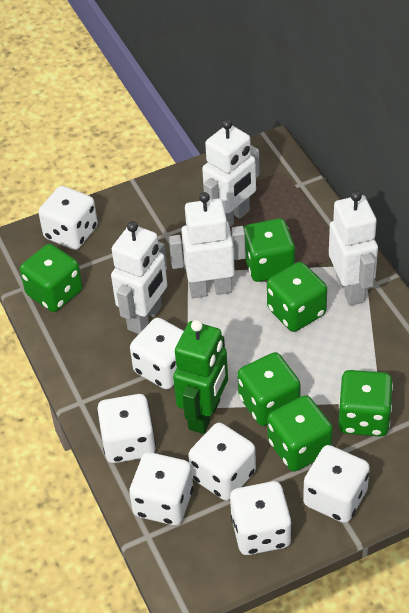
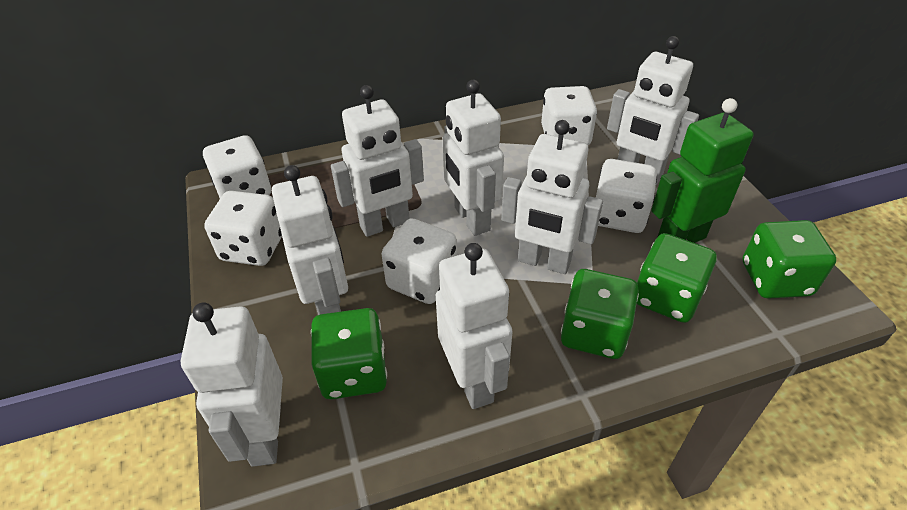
green dice: [20,244,83,312] [238,352,301,426] [244,218,295,282] [267,262,327,332] [267,395,333,471] [338,370,393,437] = 6 -> [311,308,387,399] [561,269,639,359] [637,233,717,323] [742,220,837,299] = 4
white dice: [38,186,98,250] [97,394,156,463] [129,452,193,526] [130,318,184,390] [188,423,256,501] [230,481,292,555] [303,445,370,523] = 7 -> [203,135,271,198] [204,191,282,266] [381,218,457,304] [541,86,597,145] [596,159,657,233] = 5
white robot: [111,221,167,334] [169,192,246,298] [202,119,260,227] [329,191,378,306] = 4 -> [181,302,283,467] [272,165,348,315] [331,85,424,237] [436,243,513,409] [443,80,504,236] [501,120,603,274] [607,36,699,185] = 7

